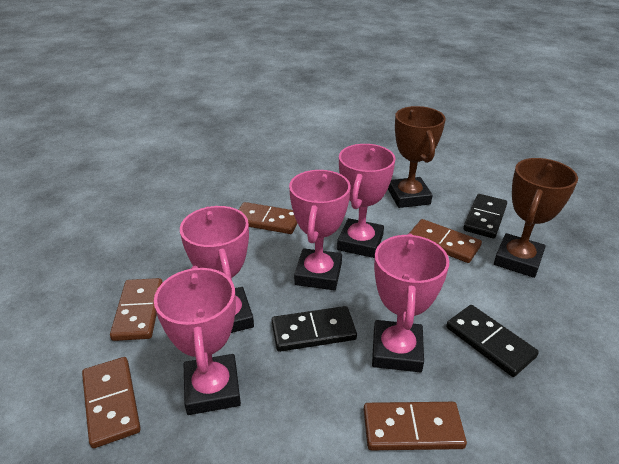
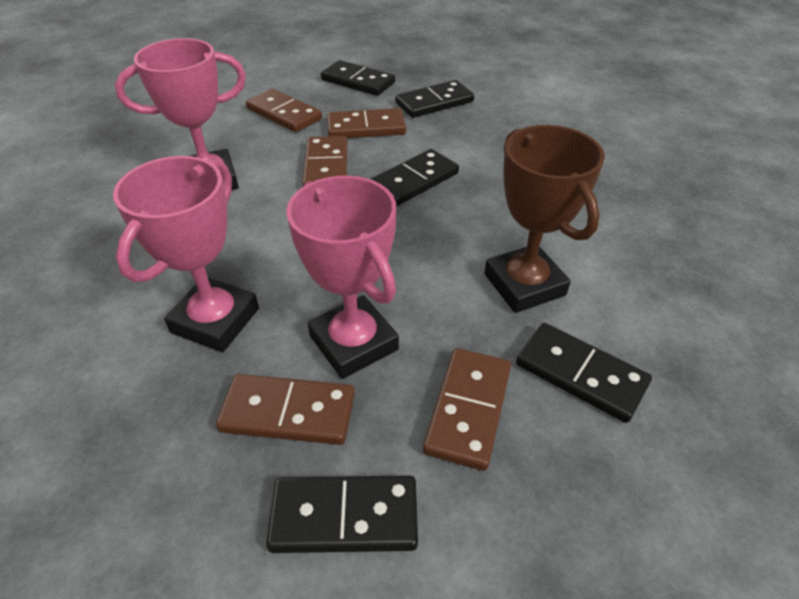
black domino: [272,306,357,352] [446,305,539,377] [463,194,507,238] = 3 -> [266,475,418,553] [321,60,395,96] [371,149,459,206] [395,80,474,118] [516,323,652,423] = 5
brown trophy: [388,106,446,208] [494,158,578,278] = 2 -> [484,125,605,313] = 1
pink trophy: [154,266,241,415] [180,206,254,333] [289,170,351,290] [337,144,396,258] [372,233,449,373] = 5 -> [113,156,259,352] [115,38,246,190] [286,176,399,379] = 3

